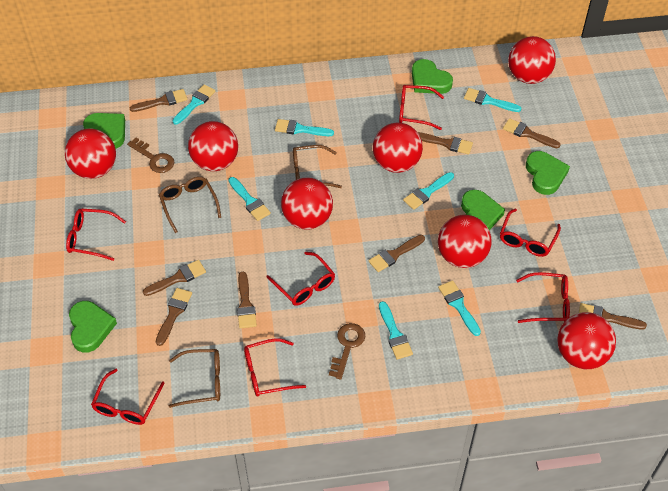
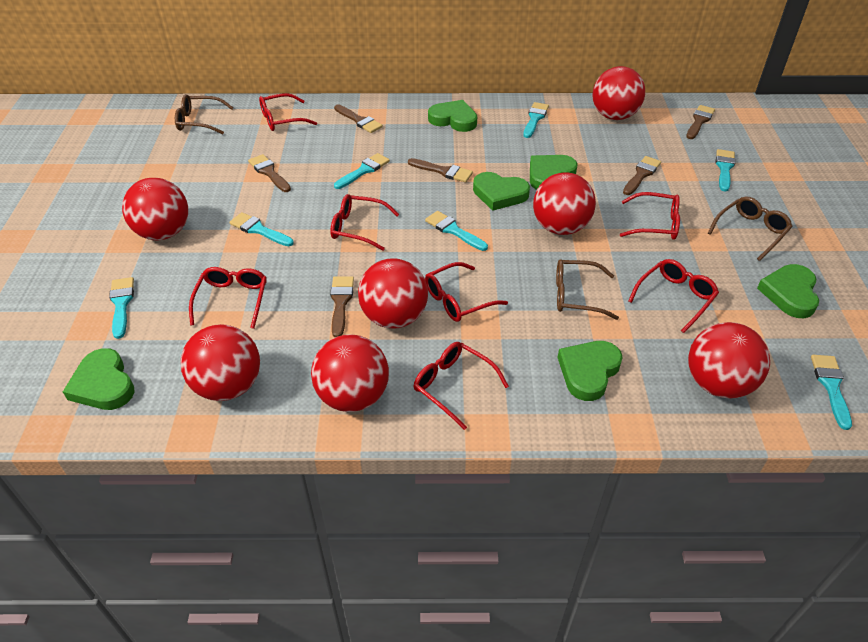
brown brush: [130,89,188,112] [143,260,206,296] [156,288,192,346] [237,271,257,329] [368,235,425,272] [418,132,473,154] [503,118,561,148] [579,303,647,330] = 8 -> [248,154,291,192] [330,276,354,337] [334,104,383,133] [408,158,473,182] [623,156,661,195] [686,105,715,139] = 6
brown key: [127,138,174,173] [329,323,366,380] = 2 -> none = 0
green heart: [69,301,117,353] [83,113,125,149] [412,59,453,94] [461,190,505,230] [526,151,570,195] = 5 -> [63,348,135,410] [428,100,477,132] [473,172,530,211] [530,155,578,190] [557,341,623,401] [757,264,819,318] = 6

